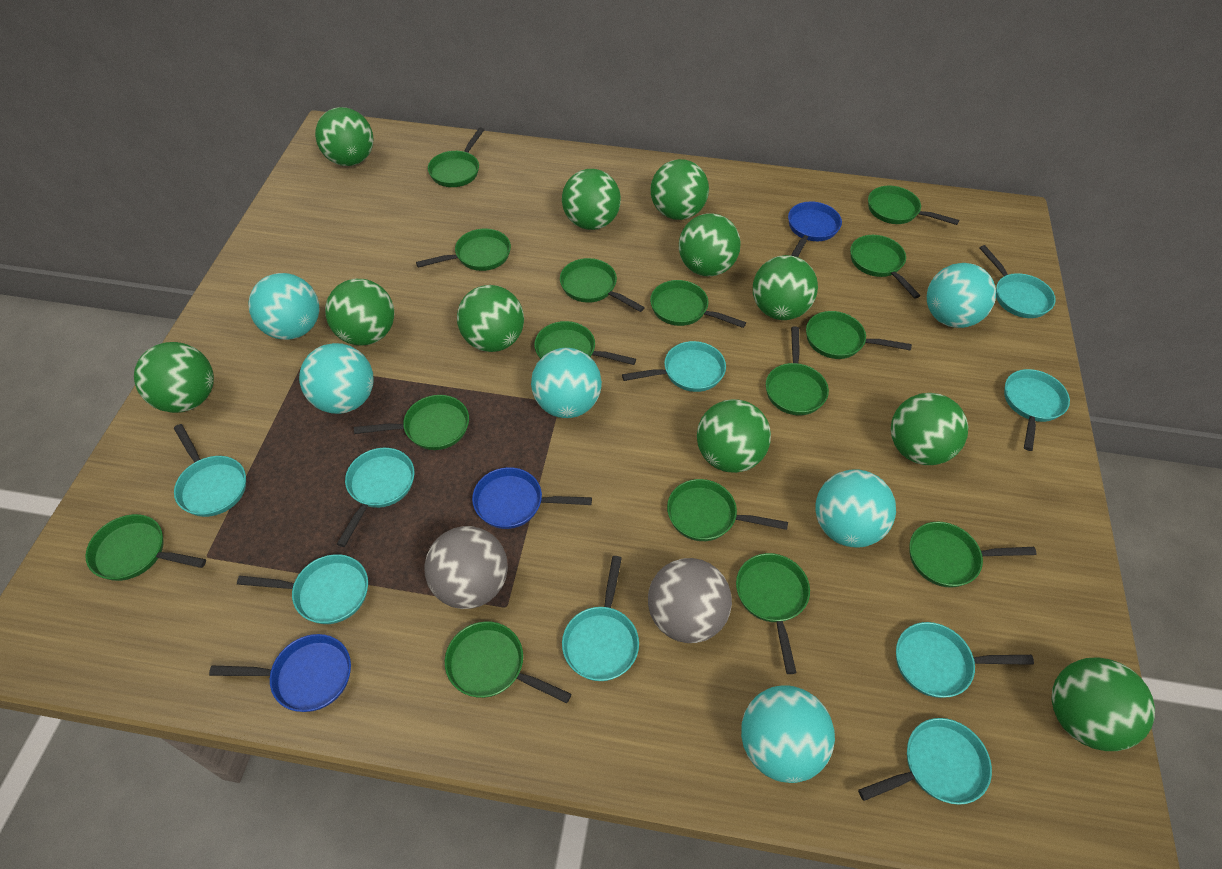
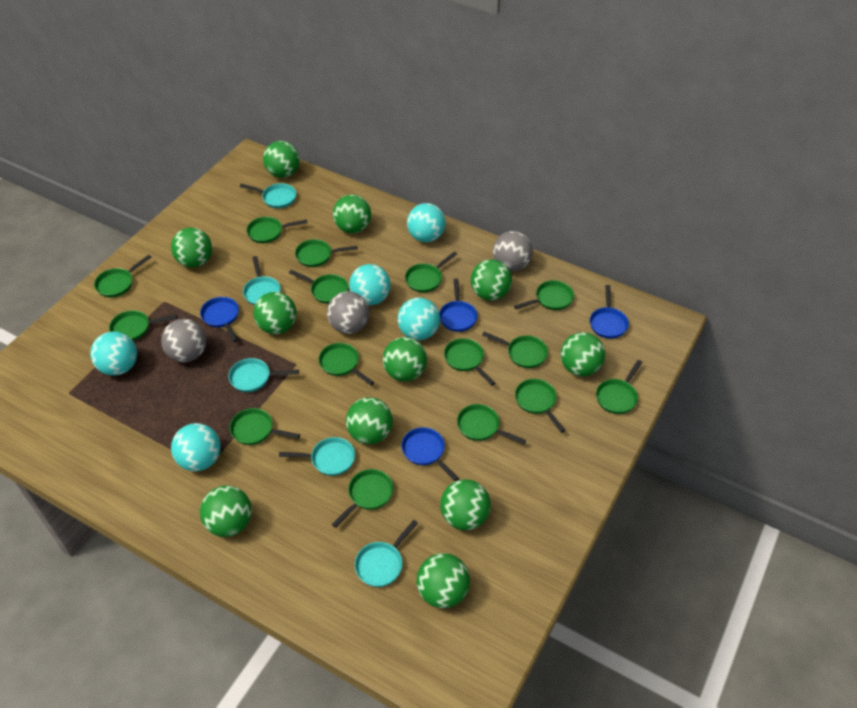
blue pan: [209,634,351,712] [472,467,592,529] [788,202,842,257] = 3 -> [200,297,239,342] [401,427,459,481] [439,279,478,332] [590,285,629,339] = 4
grey ball: [425,526,508,609] [648,558,732,643] = 2 -> [161,319,207,362] [327,291,370,334] [493,231,533,271] = 3
turquoise ball: [249,273,319,340] [299,343,373,414] [531,348,602,418] [741,685,835,783] [815,469,896,548] [927,263,996,328] = 6 -> [90,331,137,376] [171,423,221,471] [349,264,391,305] [397,298,440,340] [407,203,446,242] = 5
turquoise pan: [174,424,246,517] [237,554,368,624] [337,448,414,547] [562,556,639,681] [622,341,726,392] [858,718,992,805] [896,622,1034,698] [979,245,1056,318] [1004,369,1070,451] = 9 -> [228,358,299,392] [240,183,296,208] [243,256,281,305] [279,437,355,476] [355,520,418,587] = 5

